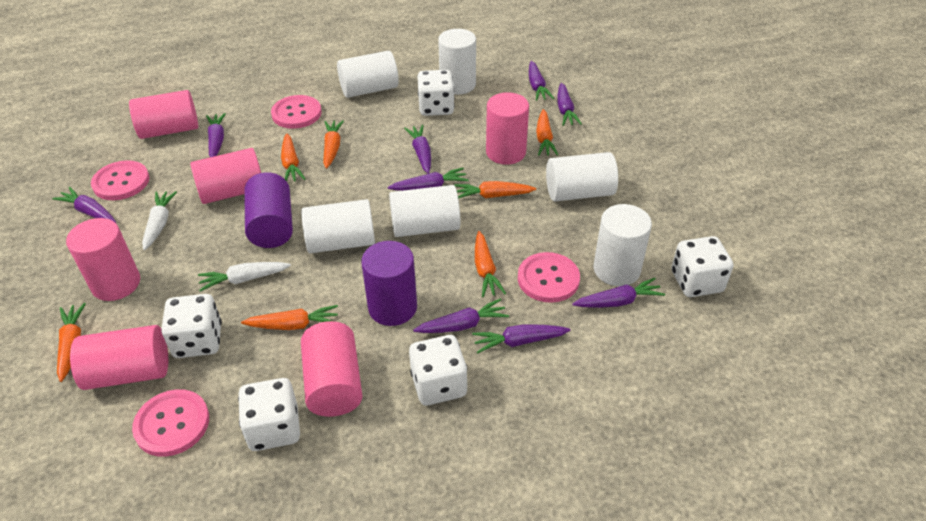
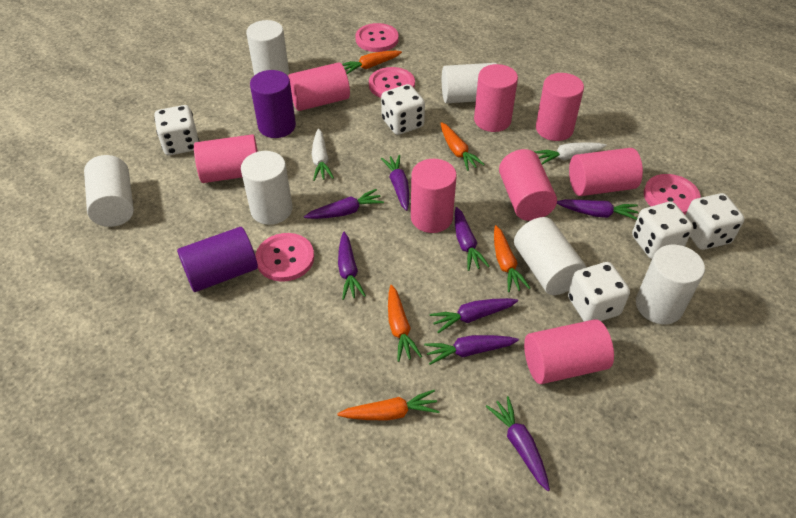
orange carrot: [57,303,86,382] [241,305,338,330] [281,134,305,182] [323,120,344,169] [454,181,536,198] [475,231,506,297] [536,109,558,156] = 7 -> [337,390,440,421] [342,51,402,74] [388,285,422,362] [440,122,485,171] [494,225,530,292] = 5
pink cylinder: [66,218,140,301] [70,325,168,390] [129,90,198,139] [190,148,261,204] [301,321,363,417] [486,92,529,165] = 6 -> [194,134,258,183] [288,62,350,111] [411,159,457,233] [474,64,518,132] [499,149,557,221] [524,319,614,384] [536,73,584,141] [569,148,643,196] = 8
purple carrot: [52,187,116,223] [206,113,226,157] [387,168,469,191] [404,125,431,174] [413,299,509,333] [472,325,571,354] [529,61,554,101] [557,83,582,126] [572,278,665,308] = 9 -> [304,189,384,219] [338,232,366,300] [381,155,409,211] [424,335,519,365] [430,298,518,333] [455,207,490,271] [486,396,550,491] [557,199,638,220] = 8

